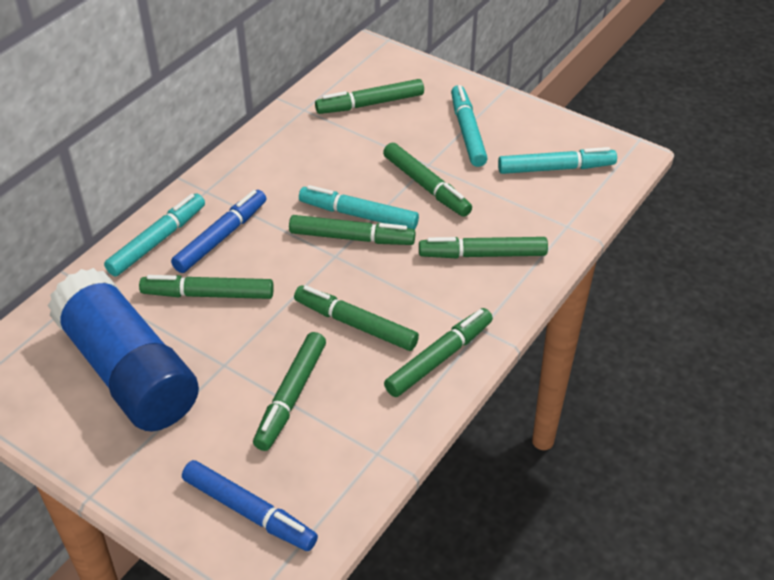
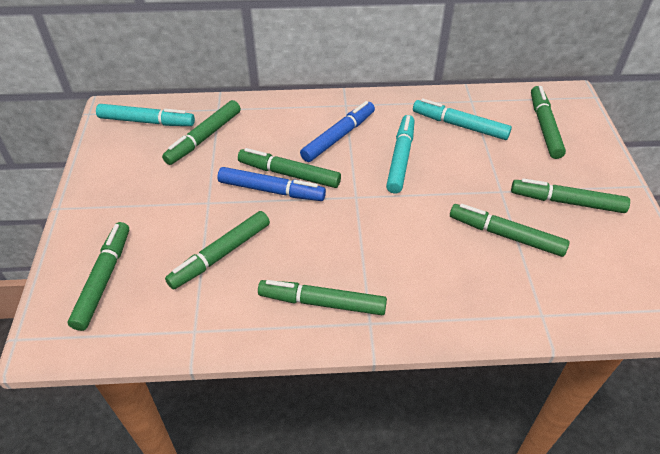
blue glue stick: [47,268,199,431] = 1 -> none = 0
turquoise marker: [104,193,205,276] [299,185,419,230] [451,85,488,167] [498,147,617,174] = 4 -> [96,104,195,126] [386,115,415,193] [413,98,512,140] = 3

